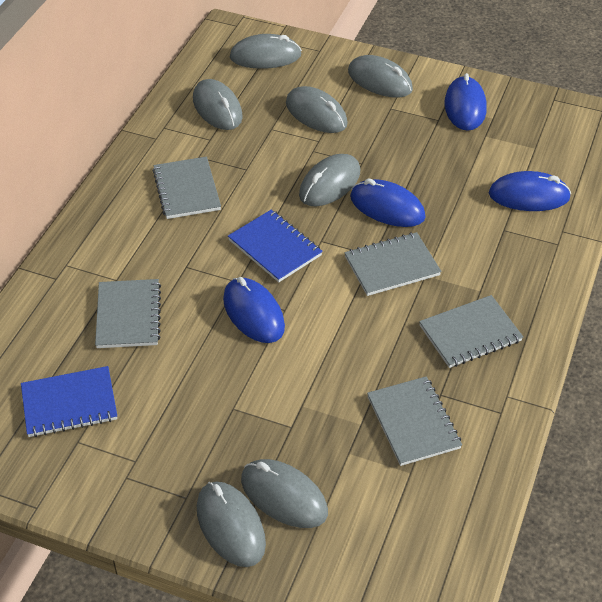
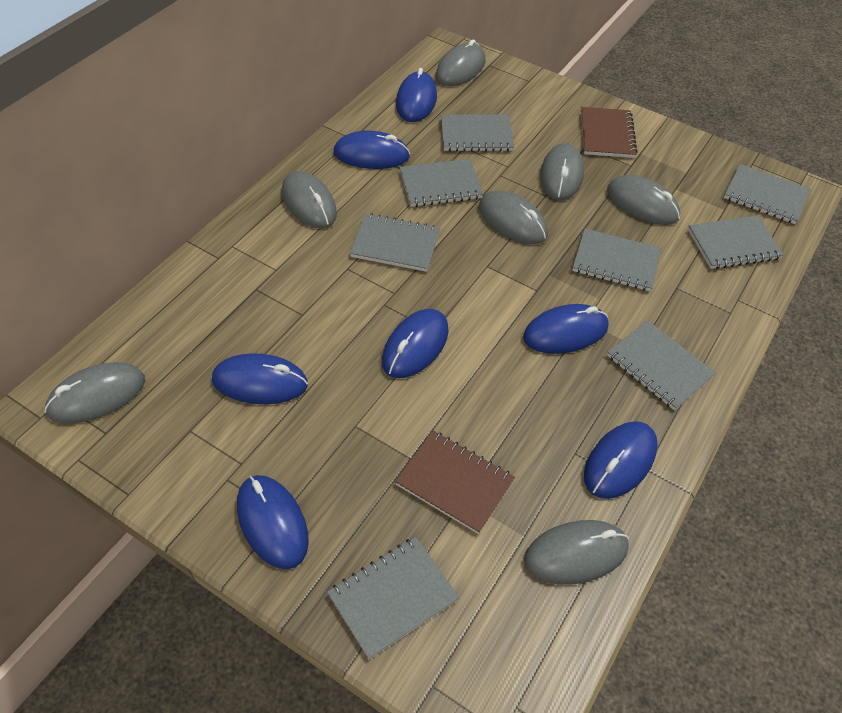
blue mouse: [223,277,285,343] [350,178,426,227] [444,73,487,131] [489,171,571,211] = 4 -> [212,353,308,404] [237,475,309,569] [333,131,410,169] [382,309,449,378] [396,68,437,122] [523,304,608,354] [584,421,658,499] = 7
blue notebook: [21,366,117,437] [228,210,323,282] = 2 -> none = 0
brown notebook: none = 0 -> [395,431,515,534] [581,107,638,158] = 2
grey notebook: [95,279,161,348] [153,157,221,219] [345,232,441,296] [367,376,462,466] [419,295,523,368] = 5 -> [327,537,459,660] [350,213,440,272] [400,159,483,207] [441,114,514,152] [572,228,661,291] [607,320,716,410] [688,216,784,269] [724,164,811,224] = 8

